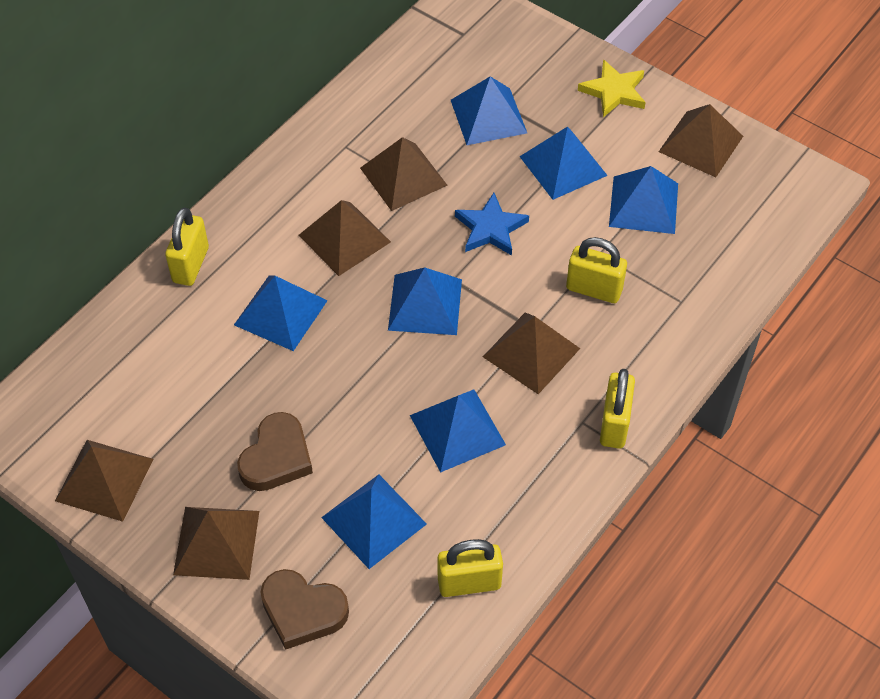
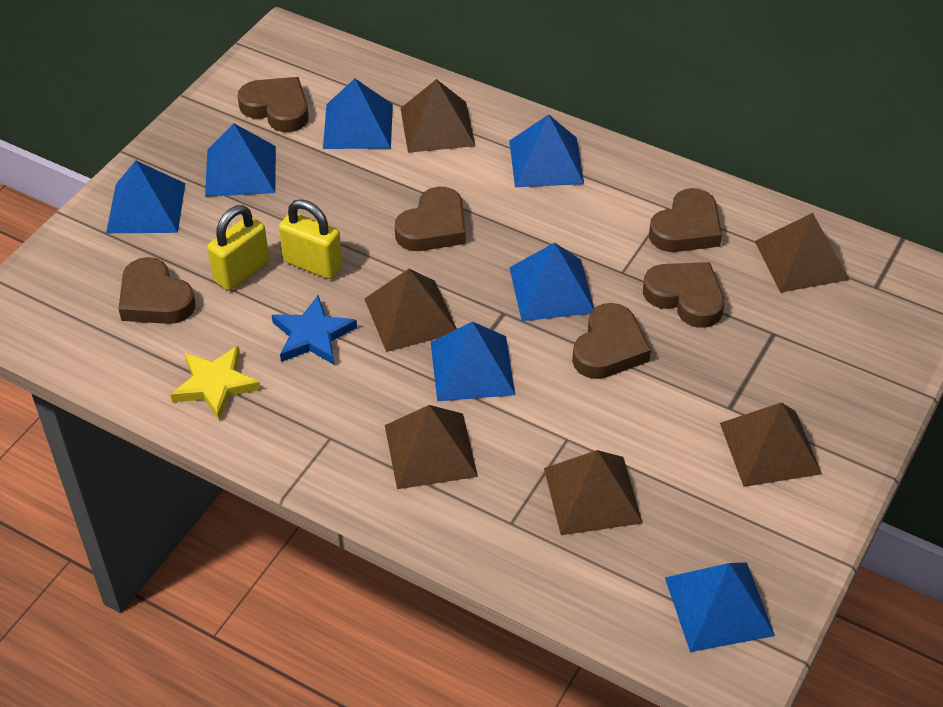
brown heart: [237,412,313,491] [261,569,349,650] = 2 -> [119,257,196,324] [238,77,309,132] [395,187,466,251] [572,303,651,379] [643,262,725,328] [649,188,722,252] = 6
yellow padlock: [165,208,209,286] [438,539,503,597] [566,237,627,303] [600,369,635,449] = 4 -> [207,205,269,291] [279,199,342,279] = 2

